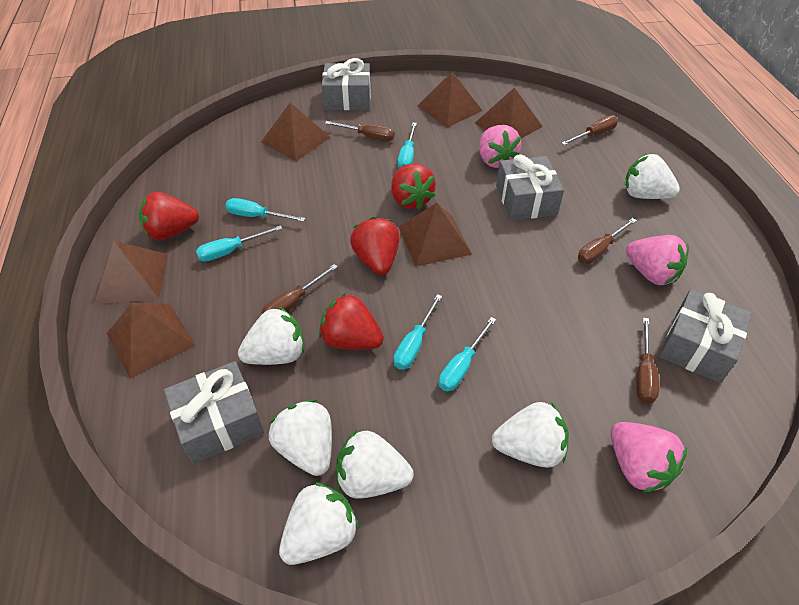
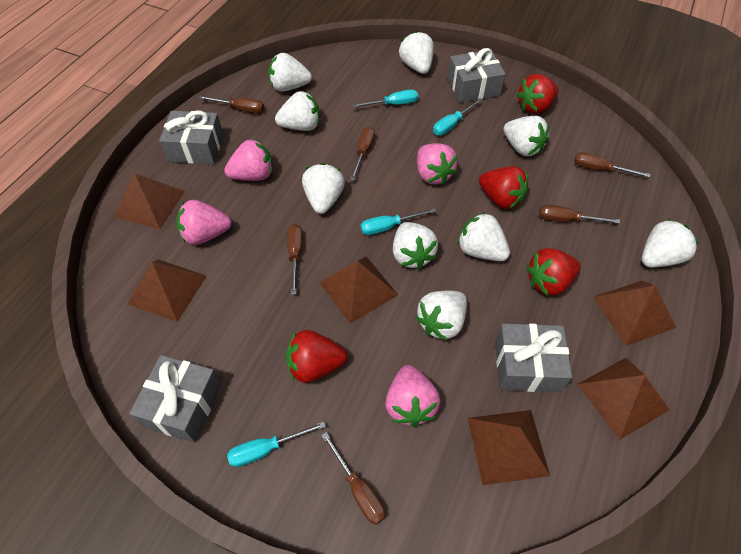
brown screwdriver: [261,264,338,314] [325,121,395,141] [562,115,618,145] [578,218,637,264] [636,318,659,403] = 5 -> [199,96,264,113] [287,224,303,295] [321,432,385,525] [350,127,375,181] [539,205,620,224] [574,152,650,178] = 6
pink strawberry: [479,125,521,168] [611,422,687,493] [626,235,689,285] = 3 -> [176,200,232,245] [224,139,273,181] [385,365,441,427] [417,143,458,185] = 4
turquoise screwdriver: [196,225,282,262] [225,198,306,222] [394,294,442,370] [398,122,417,168] [439,317,496,391] = 5 -> [227,421,326,467] [352,90,418,108] [361,208,436,235] [433,98,483,135] = 4
white strawberry: [238,307,305,365] [269,400,332,476] [279,482,359,565] [336,430,414,499] [492,402,569,468] [625,154,680,199] = 6 -> [268,53,312,92] [275,91,320,131] [302,163,345,214] [393,222,438,269] [399,31,434,74] [415,290,467,341] [457,212,510,261] [503,116,549,156] [642,219,699,268] = 9

